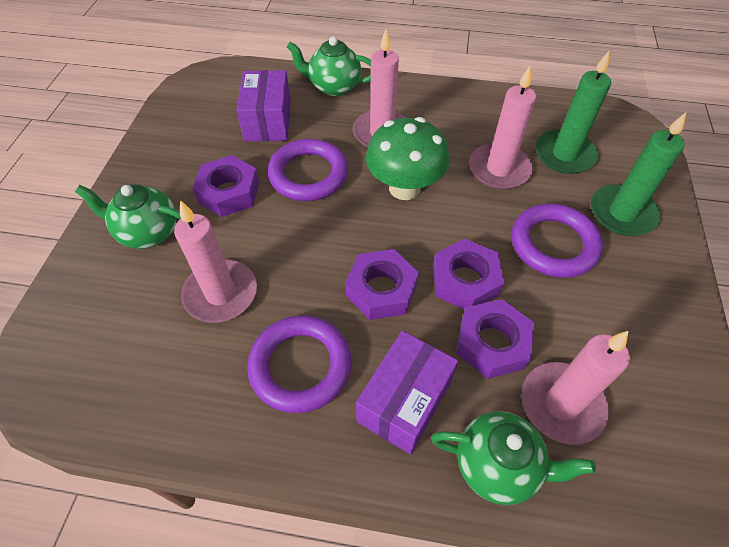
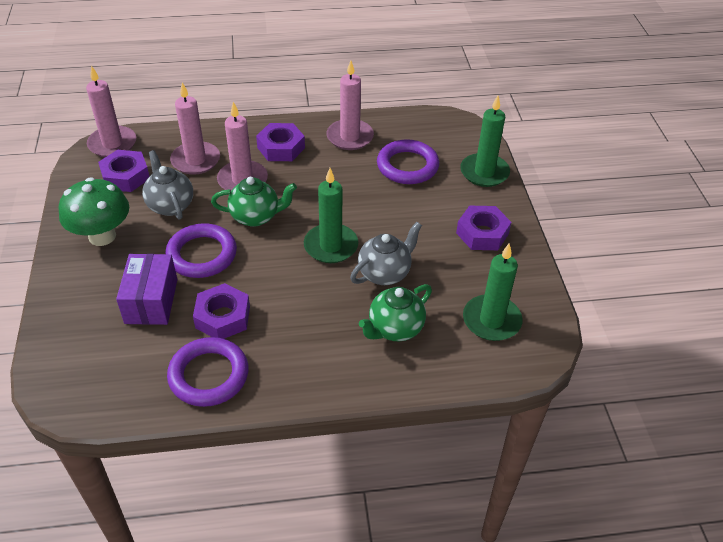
green candle: [535,51,611,174] [591,112,686,236] = 2 -> [304,168,358,263] [460,96,510,187] [463,243,522,341] = 3
green teapot: [75,184,181,249] [287,36,371,96] [431,411,596,505] = 3 -> [211,177,297,227] [359,284,432,341] = 2
grey teapot: none = 0 -> [142,150,193,220] [350,222,422,285] = 2
purple box: [236,70,291,141] [356,331,458,455] = 2 -> [116,254,178,325] = 1

